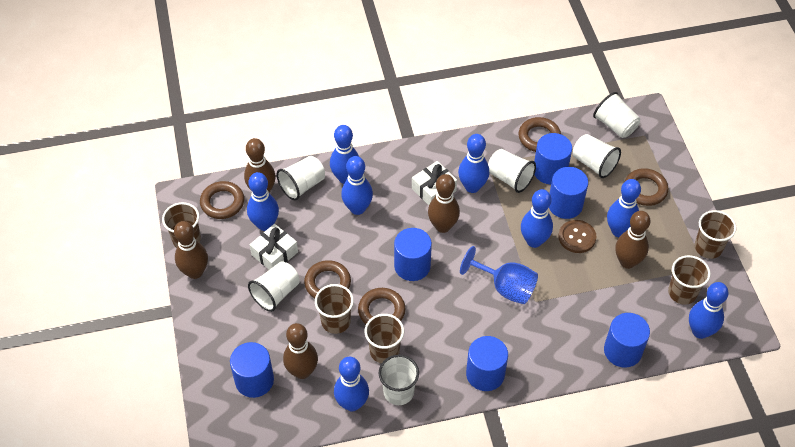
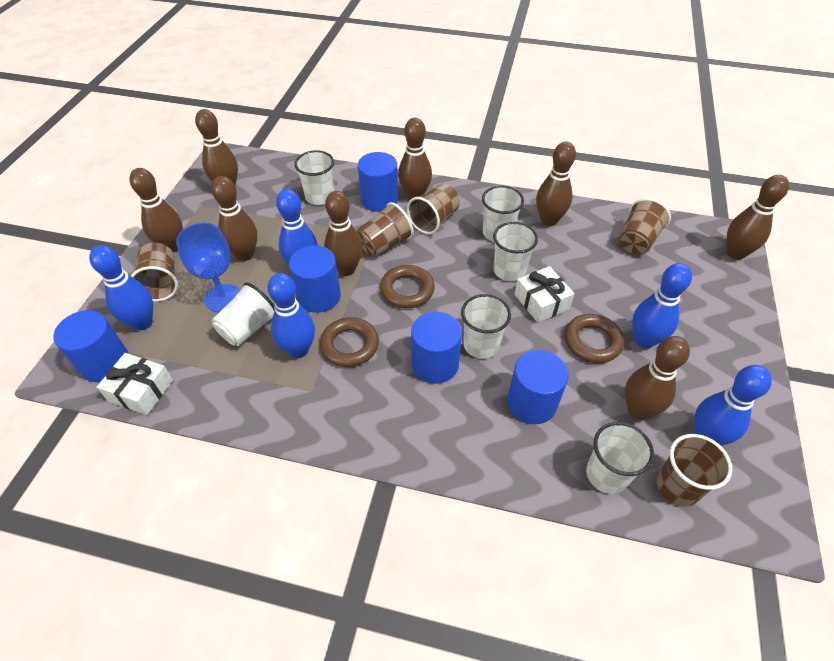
blue bowling pin: [247,172,279,231] [330,125,359,184] [334,357,369,411] [341,156,373,215] [458,134,489,193] [521,189,553,248] [607,179,641,237] [689,282,729,339] = 8 -> [89,245,153,330] [268,273,315,358] [276,189,317,265] [632,263,692,348] [694,365,772,446] = 5
blue cylinder: [230,342,274,398] [394,228,432,281] [466,336,508,391] [534,133,572,184] [549,167,588,219] [604,313,650,368] = 6 -> [53,310,129,382] [289,245,341,313] [358,152,398,212] [411,312,462,384] [507,350,569,424] = 5
brown bowling pin: [174,221,208,279] [244,138,276,193] [283,323,318,379] [428,174,460,233] [615,211,650,269] = 5 -> [129,168,183,252] [195,109,238,185] [211,176,257,261] [324,191,363,276] [398,118,432,200] [536,142,576,226] [625,336,690,419] [726,175,789,260] = 8
brown button: [558,220,596,253] = 1 -> none = 0
brown ring: [200,181,244,219] [304,260,351,298] [358,288,405,324] [519,117,561,152] [624,168,668,206] = 5 -> [320,317,379,367] [380,265,435,308] [565,314,624,363] = 3

